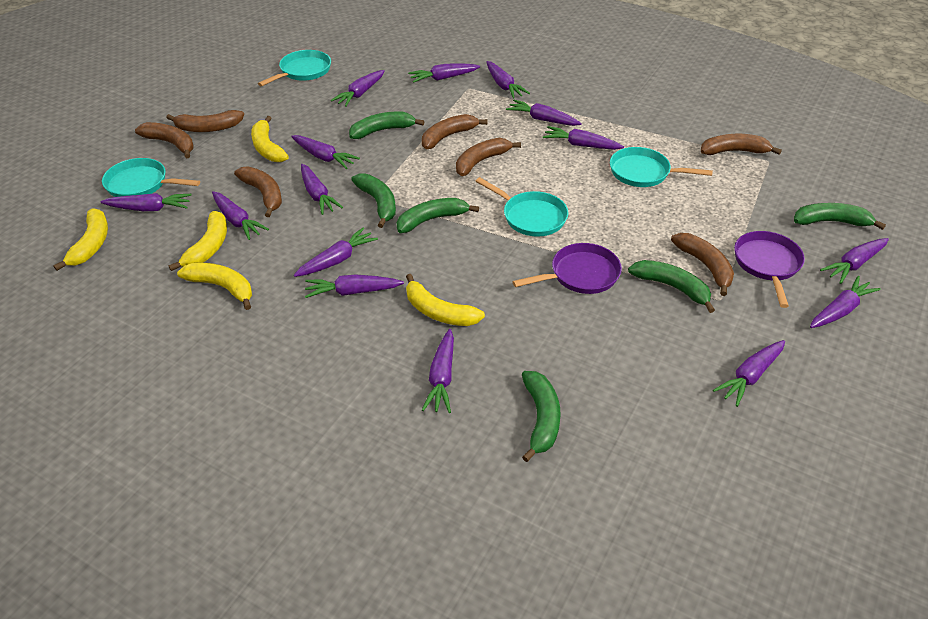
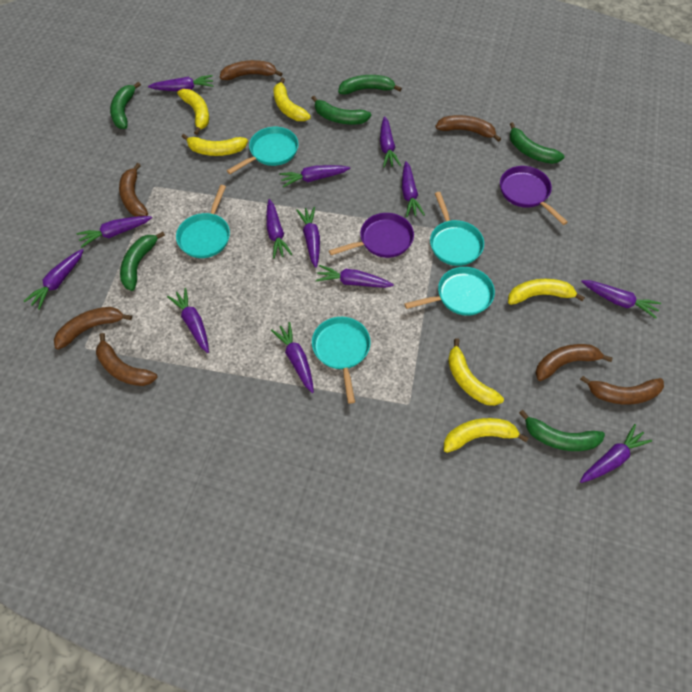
purple carrot: [100,193,191,211] [212,191,269,240] [291,135,360,169] [294,227,378,277] [301,164,343,215] [305,274,404,298] [331,70,385,107] [408,63,480,83] [422,329,454,413] [487,61,530,99] [506,100,582,126] [543,126,624,150] [713,340,785,407] [810,276,881,328] [820,238,889,284] = 15 -> [24,249,84,310] [77,216,152,247] [148,75,214,91] [167,288,209,353] [266,199,292,259] [271,322,314,393] [279,165,350,187] [296,207,320,268] [316,265,394,288] [380,116,401,167] [402,161,425,217] [580,424,652,483] [581,280,661,319] = 13
turquoise pan: [102,158,200,197] [258,50,331,86] [476,177,568,237] [610,147,713,187] = 4 -> [176,185,230,258] [227,127,299,174] [312,317,371,404] [404,267,495,316] [430,192,484,266] = 5
yellow banana: [53,208,108,271] [168,211,227,271] [177,263,252,310] [251,116,289,162] [406,274,485,326] = 5 -> [177,89,209,135] [182,134,248,156] [273,78,311,121] [444,418,528,453] [448,338,504,406] [508,279,585,305] = 6

